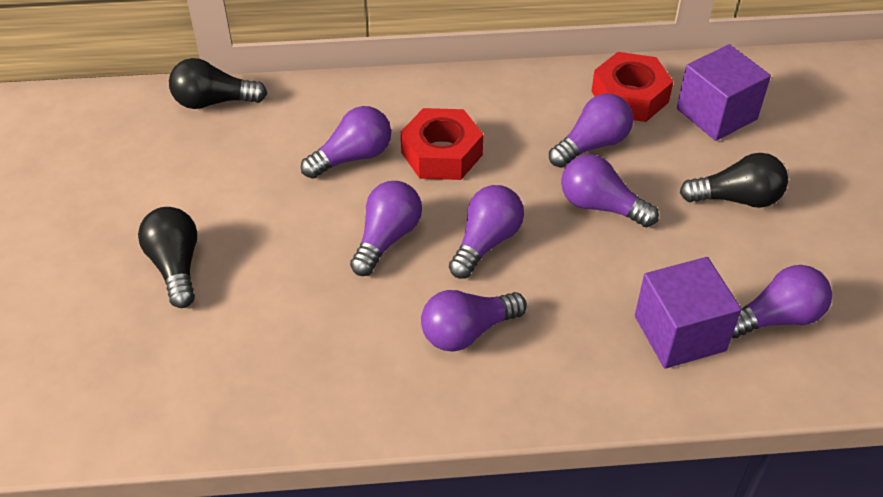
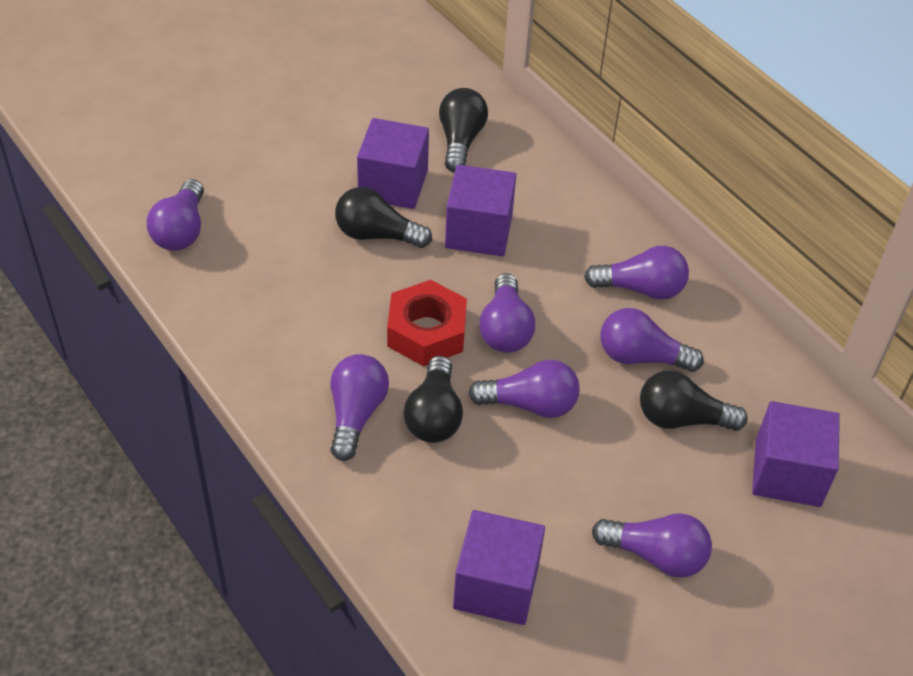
black light bulb: [138,207,197,308] [169,58,267,109] [680,153,788,208] = 3 -> [335,187,432,248] [404,356,463,443] [439,88,488,173] [640,370,748,431] = 4
purple cube: [635,257,741,369] [677,44,771,141] = 2 -> [357,118,429,209] [445,165,516,256] [453,510,545,625] [752,401,840,507] = 4
red nut: [400,108,483,180] [592,52,673,122] = 2 -> [387,280,467,366] = 1

